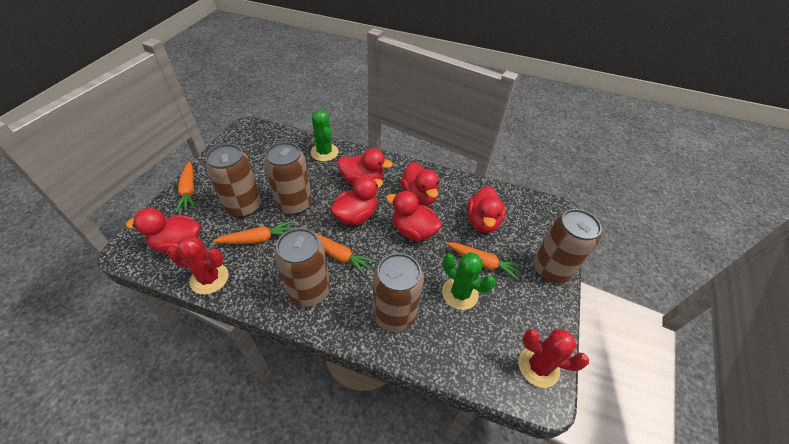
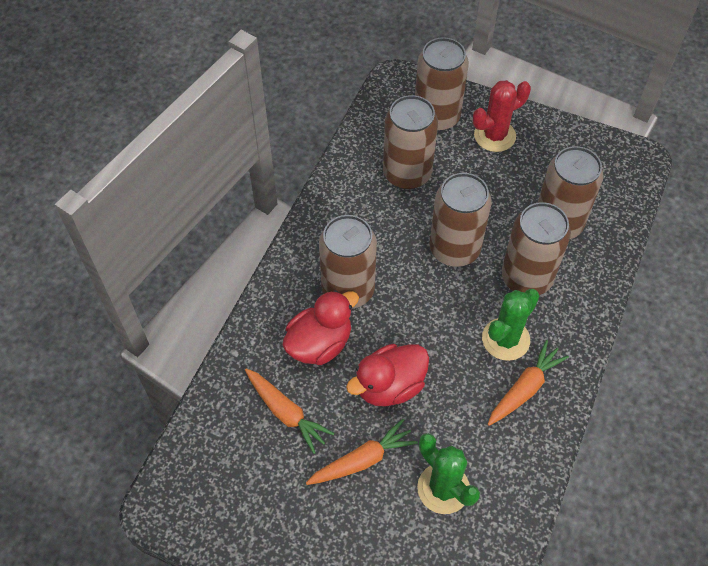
brown can: [205,144,261,217] [264,142,312,215] [274,228,330,307] [373,253,424,332] [534,209,602,283] = 5 -> [319,215,377,309] [383,95,438,189] [415,37,469,131] [430,173,492,267] [502,202,571,295] [538,146,603,239] = 6
orange carrot: [176,161,196,213] [213,221,293,244] [315,233,376,276] [446,242,524,281] = 4 -> [245,368,335,454] [306,419,418,485] [488,340,569,426] = 3
red cactus: [167,235,228,295] [518,329,589,388] = 2 -> [473,80,531,152] = 1
red duck: [126,208,201,254] [330,176,383,225] [338,148,393,185] [386,191,442,241] [400,162,439,205] [467,186,506,233] = 6 -> [282,290,359,365] [346,344,429,407] = 2

